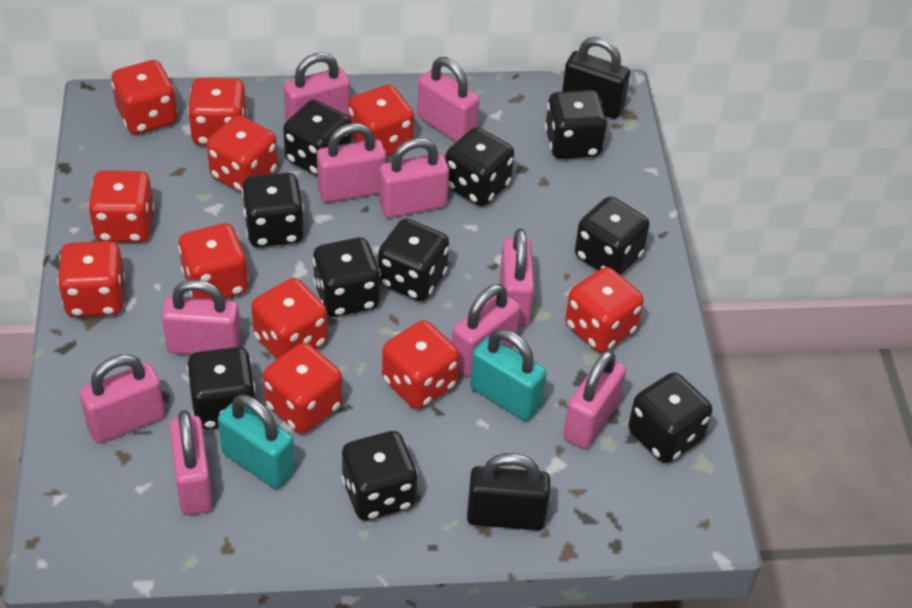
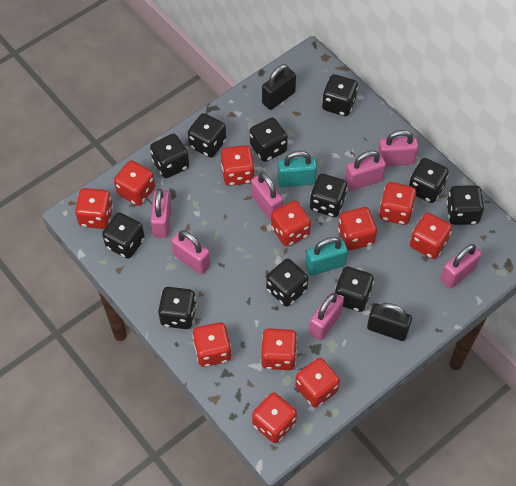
black dice: [187,347,255,429] [242,173,304,247] [283,100,352,176] [313,237,381,317] [342,431,418,520] [378,219,449,301] [445,127,514,206] [545,90,607,159] [575,196,650,275] [628,372,713,463] = 10 -> [102,213,145,259] [150,134,189,178] [158,287,197,329] [188,113,226,158] [250,118,288,162] [266,259,308,307] [310,174,348,217] [322,74,358,116] [335,266,374,312] [408,158,449,203] [446,185,484,225] = 11
pink padlock: [79,354,165,443] [162,280,241,355] [170,410,213,515] [284,52,350,121] [317,123,386,203] [379,138,449,218] [417,57,479,142] [452,284,520,377] [500,229,534,326] [563,350,626,449] = 10 -> [150,189,171,238] [171,230,211,275] [251,172,283,220] [309,292,344,341] [345,150,386,190] [378,130,418,166] [440,244,481,289] = 7

